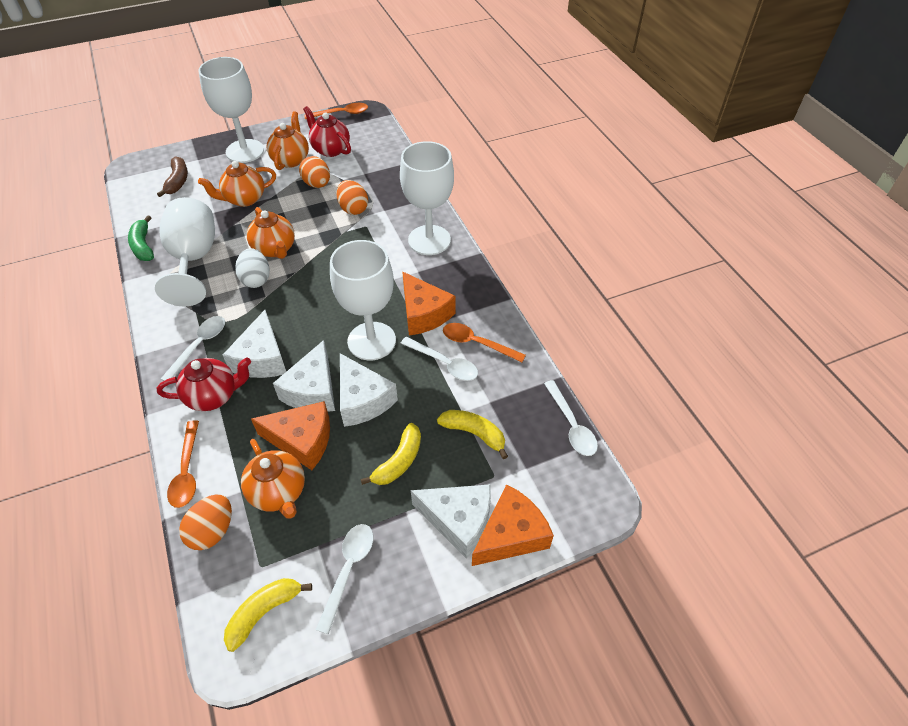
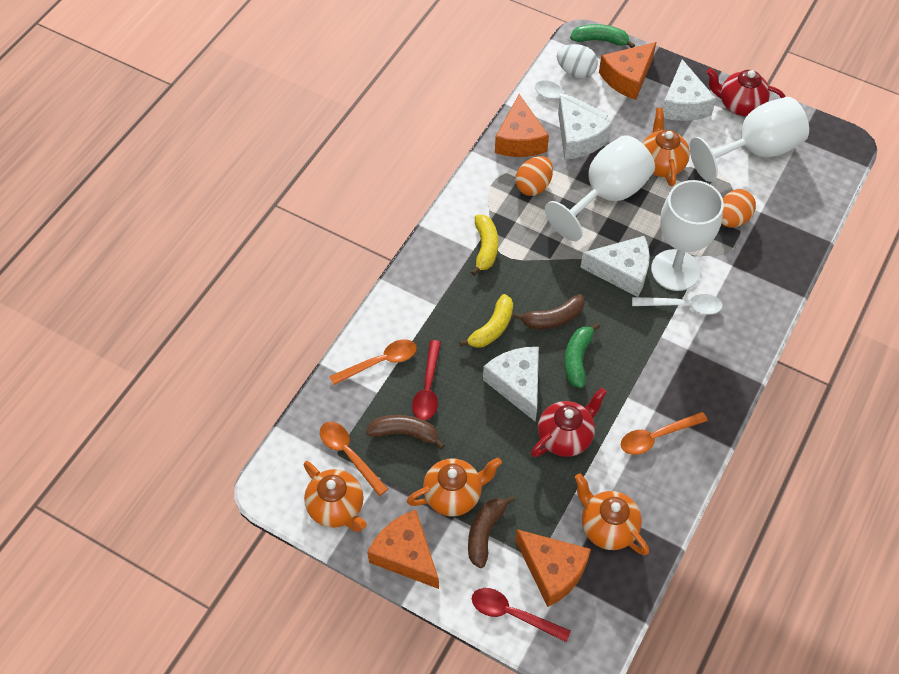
brown banana: [157,156,188,197] = 1 -> [366,415,445,449] [468,495,515,568] [513,294,585,329] = 3
green banana: [128,215,154,261] = 1 -> [564,323,600,388] [570,24,635,48] = 2
orange cheese: [251,401,330,470] [402,271,456,335] [472,484,554,566] = 3 -> [367,510,439,589] [495,94,549,157] [515,529,591,607] [599,42,656,100] = 4
orange egg: [179,495,232,550] [299,156,330,188] [336,180,368,215] = 3 -> [515,156,553,196] [721,189,756,228] = 2
red spoon: none = 0 -> [412,340,441,420] [472,588,571,642] = 2
white goblet: [155,197,215,306] [198,57,264,163] [330,240,396,360] [400,141,454,255] = 4 -> [545,135,655,241] [651,180,724,291] [690,97,809,182] = 3
white spoon: [161,316,225,381] [316,524,374,634] [400,337,478,381] [544,380,598,456] = 4 -> [535,80,608,120] [632,294,723,315] = 2
yellow banana: [224,578,312,652] [361,423,421,485] [437,410,508,459] = 3 -> [459,294,513,348] [471,215,498,276] = 2

